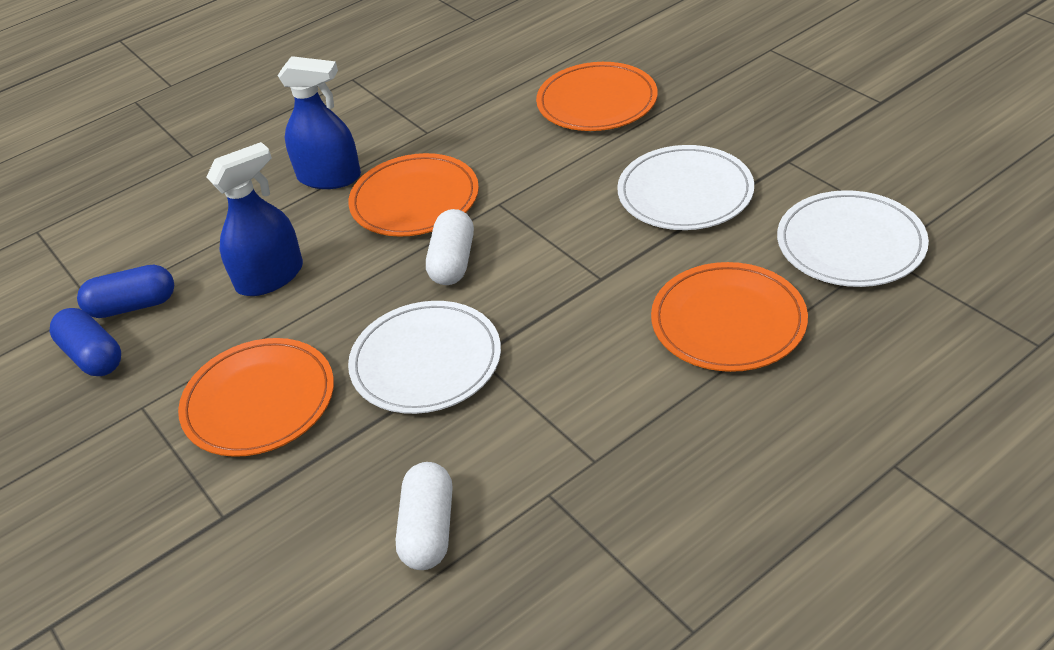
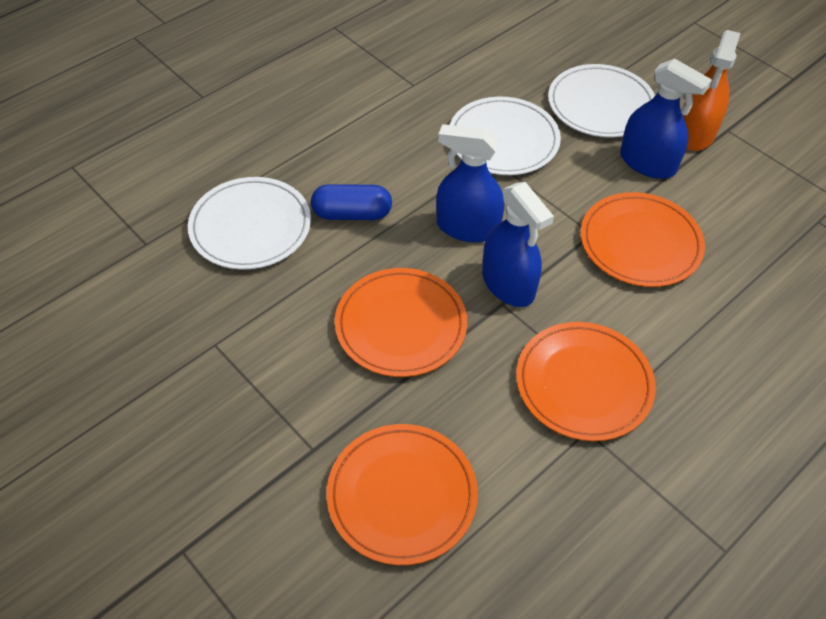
blue capsule: [50,308,121,376] [77,265,174,318] = 2 -> [311,184,392,220] = 1
blue spray bottle: [206,142,303,296] [278,56,361,189] = 2 -> [436,124,504,243] [482,182,554,307] [620,59,712,179] = 3
orange spray bottle: none = 0 -> [682,30,741,151] = 1
white capsule: [396,462,452,570] [426,209,474,285] = 2 -> none = 0

